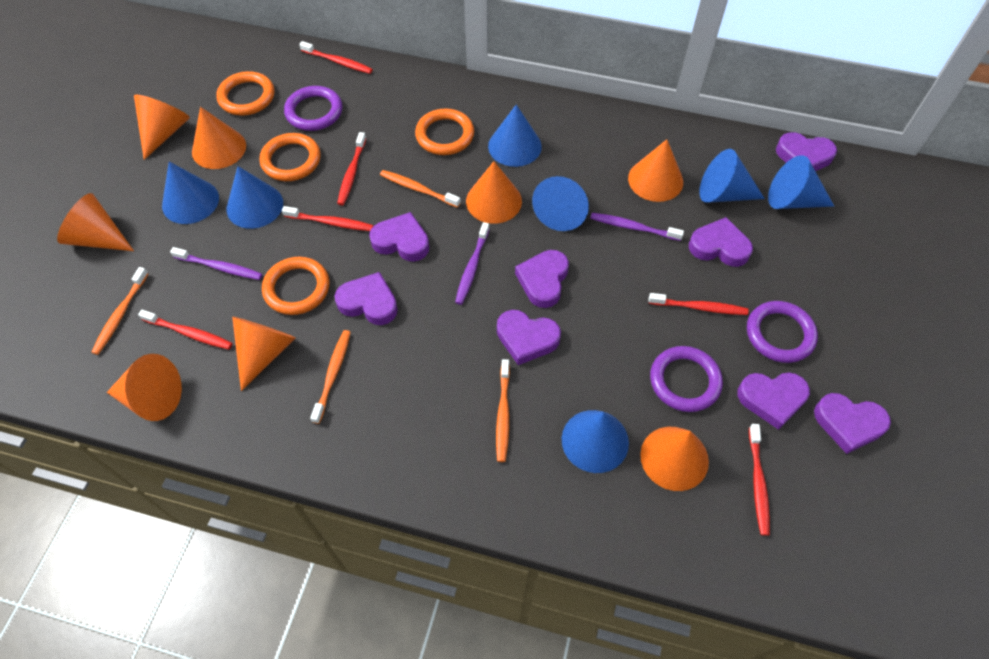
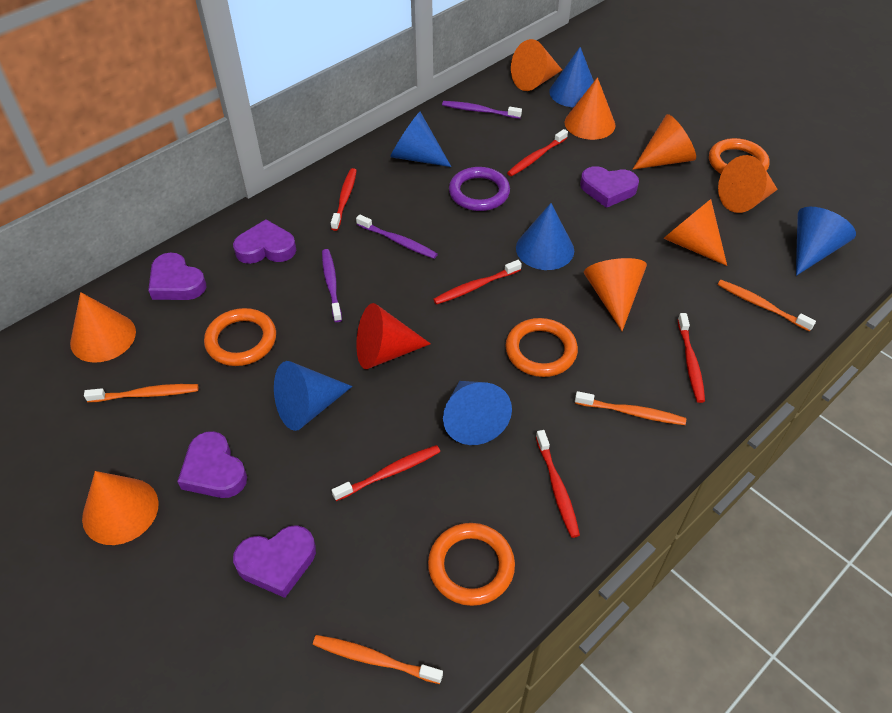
blue cone: [162,162,219,224] [227,166,283,229] [488,104,542,167] [532,176,589,231] [562,410,629,473] [699,149,765,203] [768,155,834,209] = 7 -> [274,361,352,431] [390,112,451,167] [443,381,512,445] [516,203,574,270] [549,47,594,107] [796,207,856,276] = 6
purple heart: [335,272,398,325] [369,212,429,262] [497,310,561,365] [515,250,569,308] [689,217,753,267] [738,372,810,430] [776,132,837,171] [814,393,891,454] = 8 -> [148,253,206,300] [177,431,247,498] [233,219,296,264] [233,525,316,598] [580,166,639,208] = 5
purple ring: [284,86,342,131] [650,346,723,412] [747,301,818,363] = 3 -> [449,167,510,211] = 1
red cone: none = 0 -> [356,303,431,369] = 1

